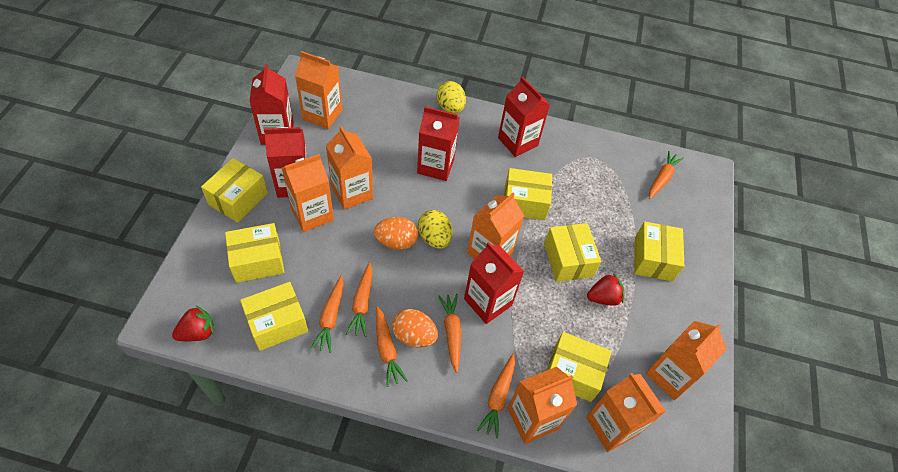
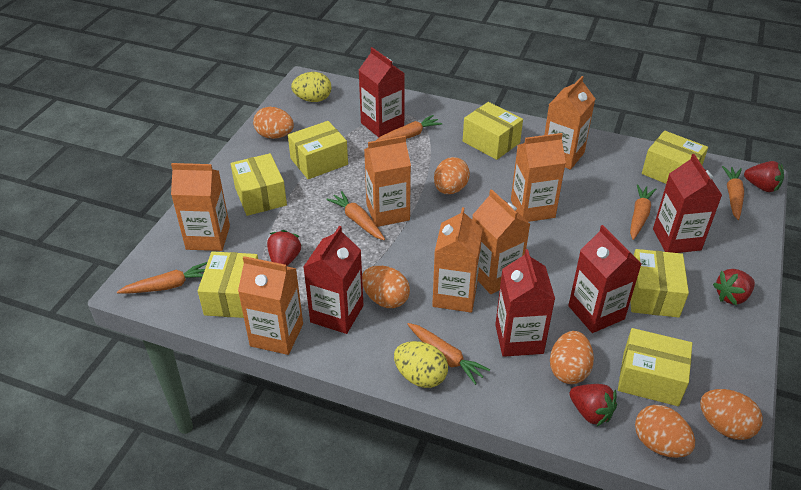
orange egg: [374,217,418,250] [392,309,438,348] = 2 -> [253,107,294,139] [362,266,410,308] [434,157,470,194] [550,331,594,384] [635,405,695,458] [700,389,763,440] = 6
red strawberry: [172,306,214,341] [587,273,624,306] = 2 -> [267,230,301,266] [569,384,617,427] [713,269,755,305] [744,161,784,192] = 4

